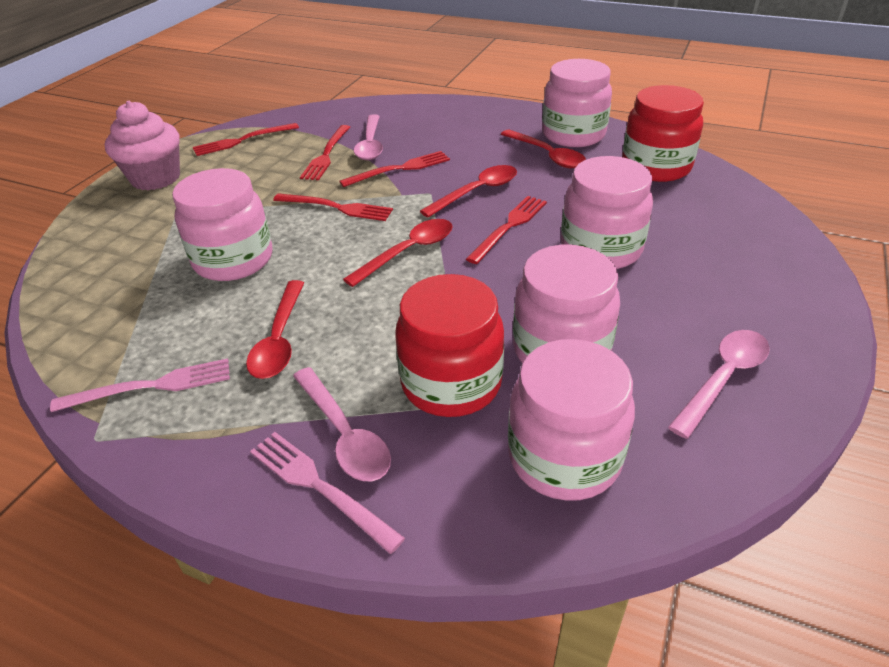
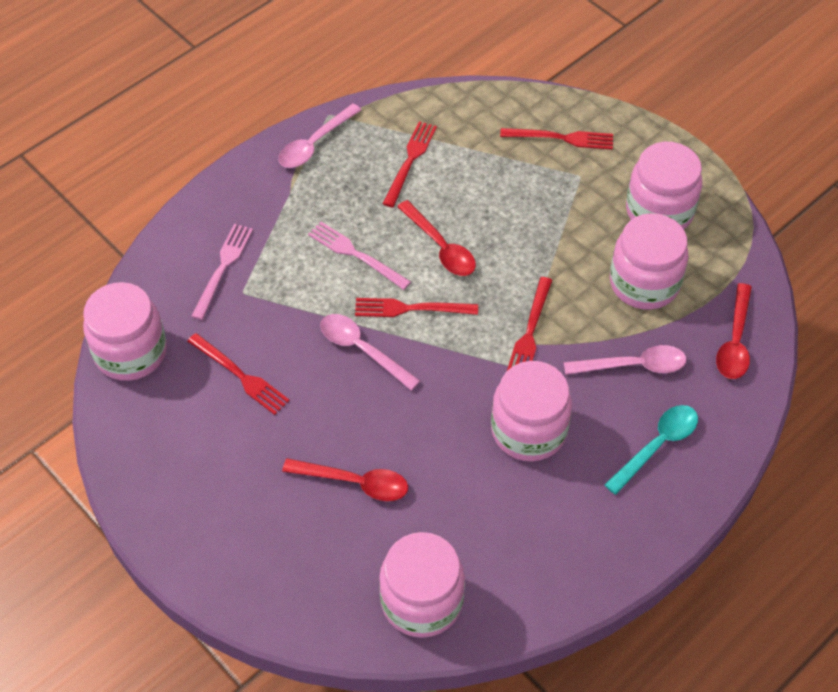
pink cupcake: [105,101,180,190] = 1 -> none = 0
red jar: [396,274,504,417] [622,85,704,182] = 2 -> none = 0
red spoon: [246,280,304,379] [343,219,452,287] [420,165,517,218] [501,130,586,168] = 4 -> [282,458,408,501] [397,200,476,276] [716,283,752,379] = 3
turquoise spoon: none = 0 -> [604,405,698,495] = 1

